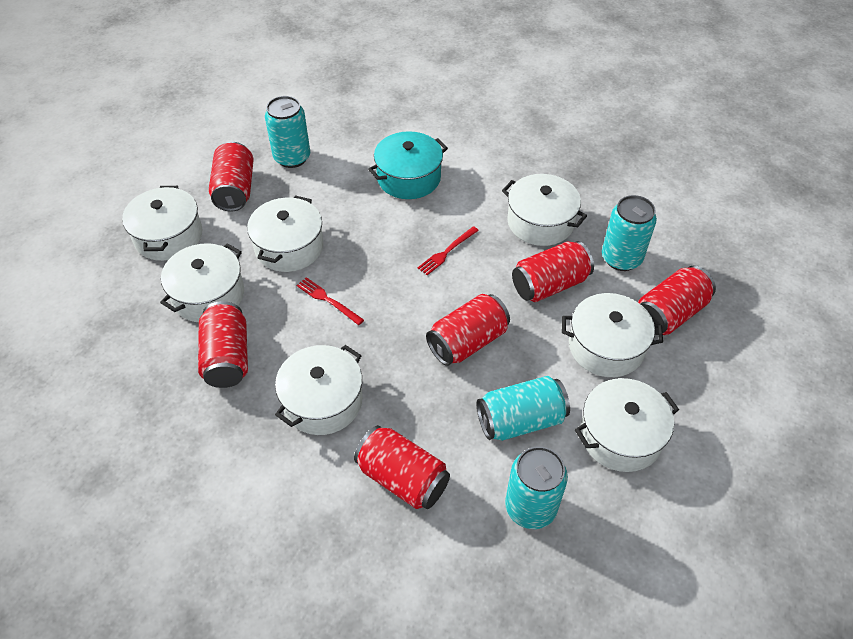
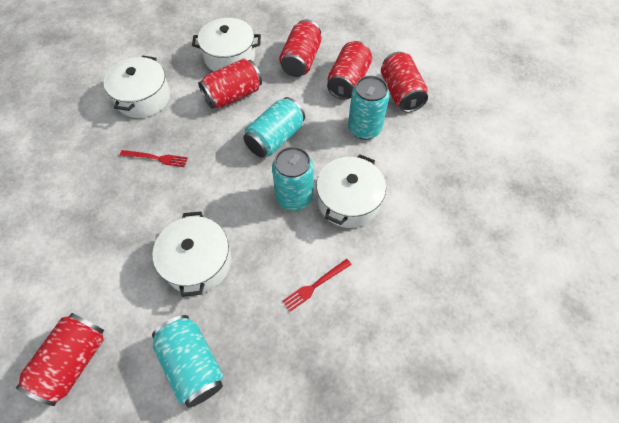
red can: [198,301,248,388] [209,142,254,211] [354,425,450,509] [426,294,510,366] [512,241,594,302] [638,266,716,335] = 6 -> [16,313,104,406] [198,59,262,109] [279,20,321,77] [327,41,372,100] [381,52,428,112] = 5
turquoise pot: [368,131,448,199] = 1 -> none = 0
white pot: [122,186,202,261] [160,243,244,322] [247,195,324,272] [275,345,362,435] [502,174,587,246] [562,293,663,377] [575,378,679,472] = 7 -> [104,56,170,118] [152,211,231,297] [192,18,261,71] [316,154,386,228] = 4

